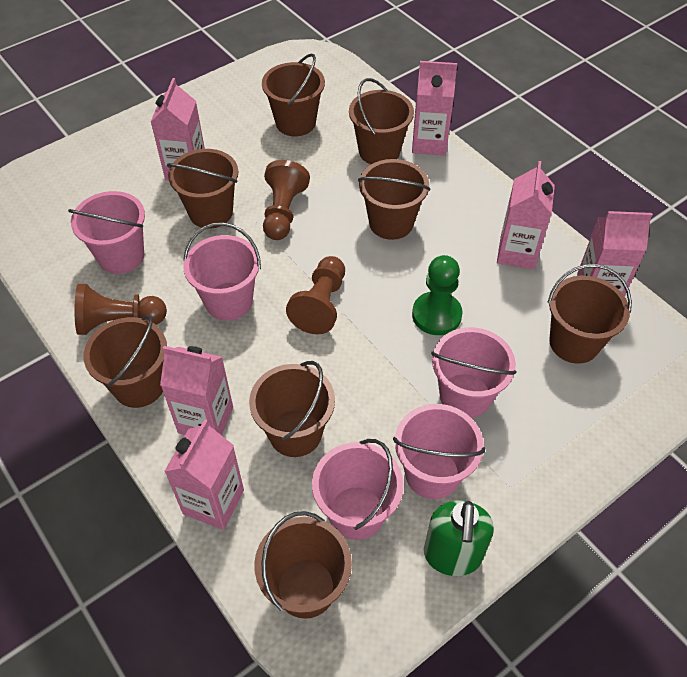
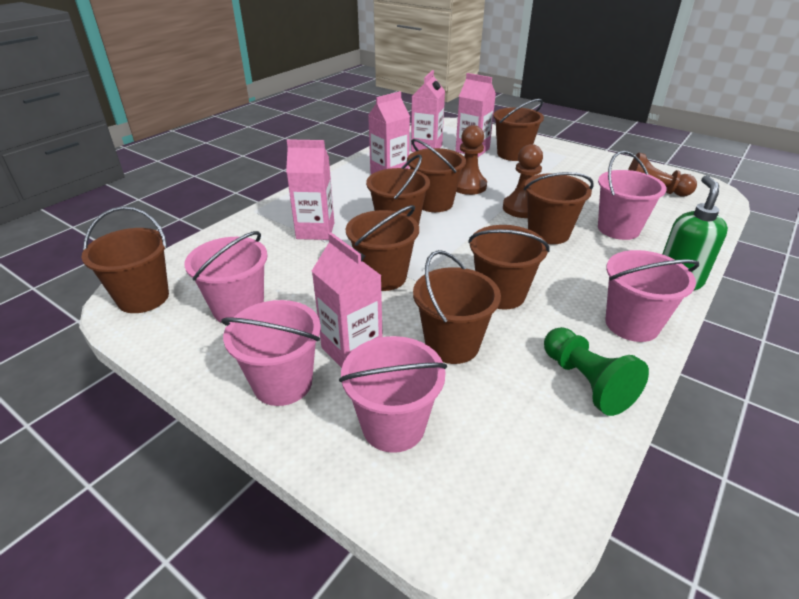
pink carton: [151,78,205,181] [160,346,233,435] [164,419,244,530] [412,61,457,155] [497,161,555,270] [577,211,653,296] = 6 -> [286,139,334,240] [312,233,383,368] [368,91,410,174] [411,70,445,152] [455,73,496,157] = 5

